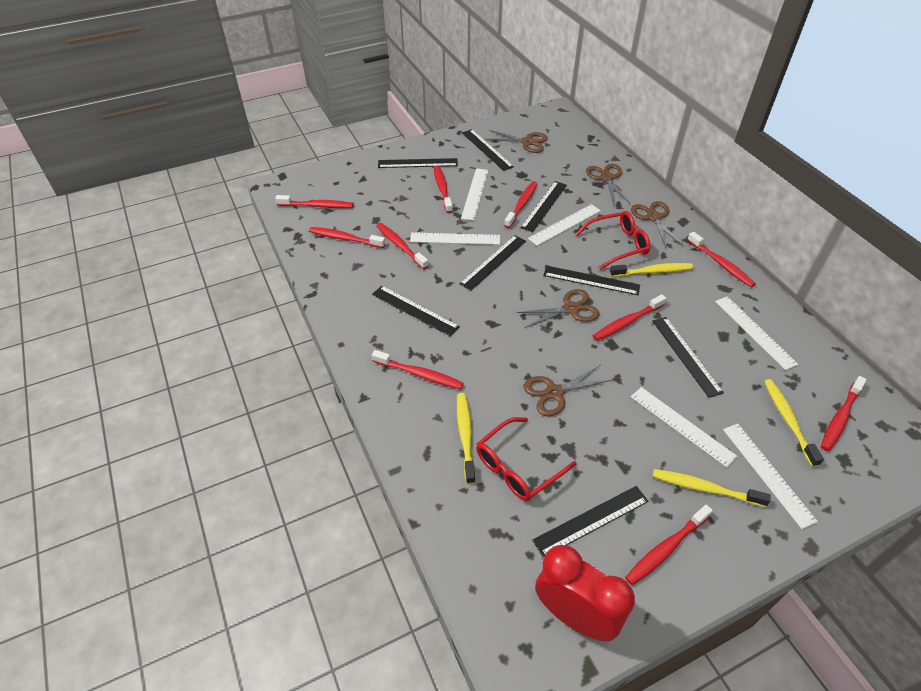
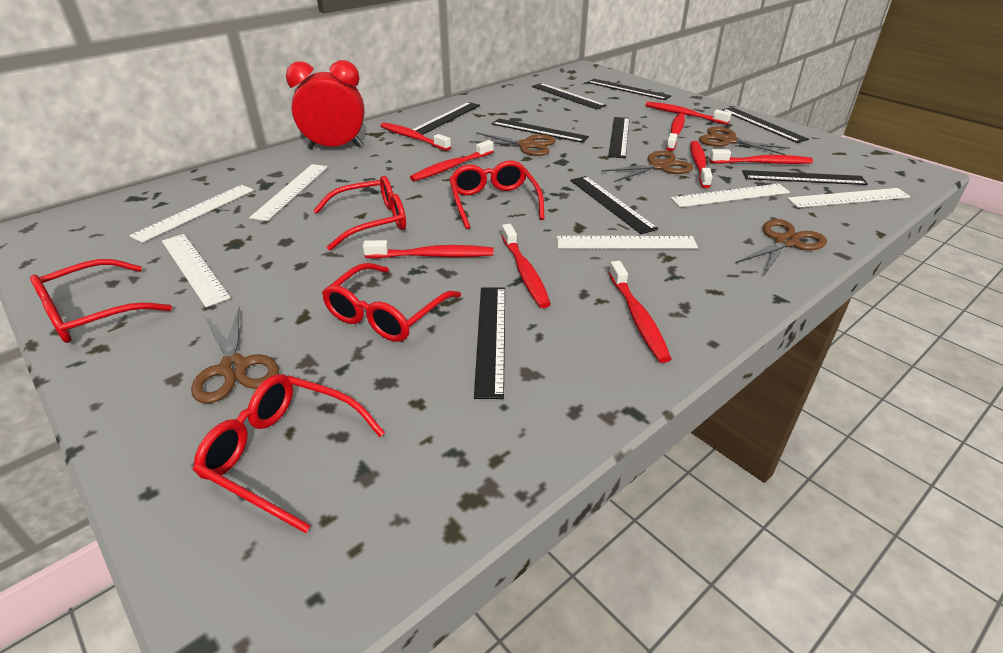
black ruler: [372,286,460,337] [378,158,458,168] [459,235,526,291] [462,129,514,171] [520,181,567,232] [532,486,648,558] [543,266,640,295] [652,317,724,398] = 8 -> [412,102,480,135] [474,287,505,399] [491,119,589,143] [532,83,606,109] [570,176,658,234] [587,79,671,100] [608,117,630,158] [722,107,809,143] [742,170,868,185] = 9
red glasses: [476,417,576,501] [575,211,651,270] = 2 -> [30,259,172,343] [193,374,385,533] [313,176,406,251] [322,263,461,342] [449,160,544,229] = 5
red toothbrush: [275,195,354,208] [309,227,385,248] [372,350,464,389] [376,223,428,269] [434,165,453,213] [504,181,537,228] [592,294,667,341] [625,505,713,585] [687,232,756,287] [821,376,867,451] = 10 -> [363,240,494,259] [381,123,451,151] [410,140,494,181] [502,224,551,308] [609,261,671,363] [646,102,732,125] [666,113,685,151] [690,141,713,188] [710,149,813,164] = 9
yellow toothbrush: [457,393,475,484] [610,263,693,277] [653,469,771,507] [764,379,824,467] = 4 -> none = 0

